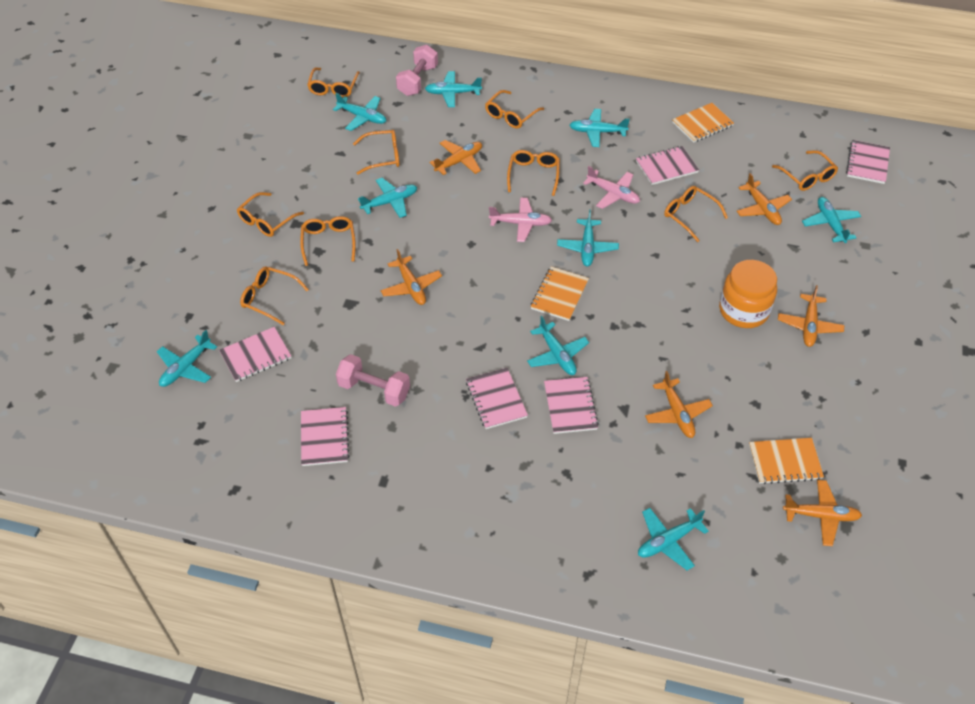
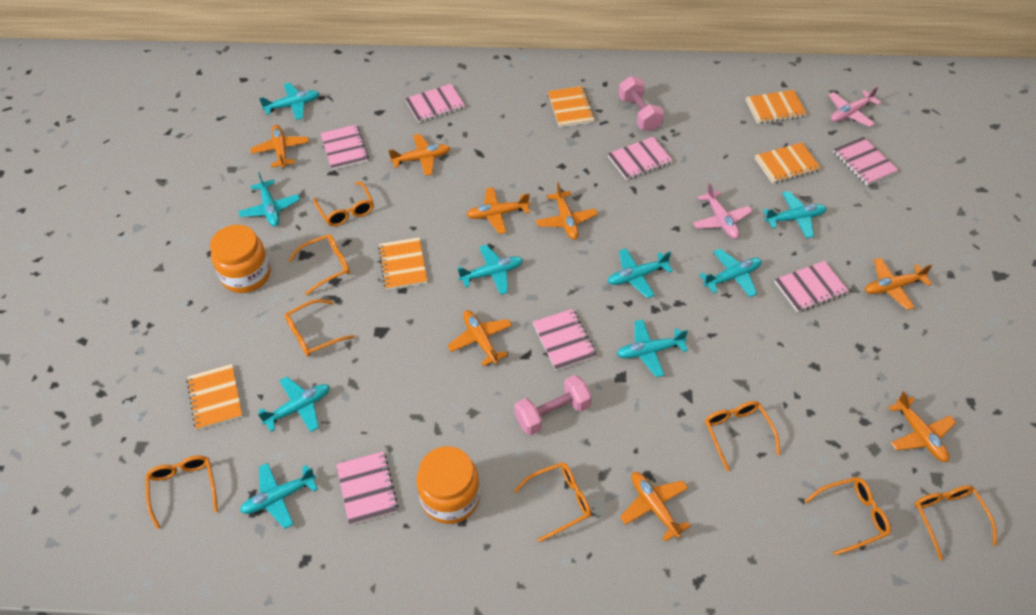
orange glasses: [237,192,304,237] [240,266,309,325] [300,216,356,266] [307,68,360,98] [353,130,400,175] [485,90,544,129] [507,150,560,196] [664,186,728,242] [772,150,838,191] = 9 -> [145,455,218,529] [285,299,355,357] [288,234,350,295] [313,182,374,226] [514,462,591,542] [705,401,780,471] [805,477,891,555] [914,485,997,560] = 8
orange jar: [719,260,777,328] = 1 -> [210,225,271,293] [417,446,480,524] = 2
orange notebook: [531,267,589,321] [672,103,734,143] [749,438,824,484] = 3 -> [187,364,243,430] [378,237,427,290] [548,86,595,128] [746,90,807,124] [755,142,821,184] = 5
orange plane: [381,249,442,305] [429,140,482,175] [645,371,713,438] [737,173,792,225] [778,285,844,347] [783,480,862,546] = 6 -> [250,125,309,168] [388,134,450,176] [447,310,512,366] [467,187,530,234] [536,182,598,240] [620,472,691,542] [865,258,932,310] [888,391,956,462] = 8
pink notebook: [219,327,291,382] [301,407,350,466] [466,368,528,429] [544,377,599,434] [636,146,699,185] [846,140,890,184] = 6 -> [320,124,369,170] [336,451,399,526] [405,84,465,123] [533,309,597,371] [608,137,673,180] [775,261,849,313] [833,137,899,185] = 7

